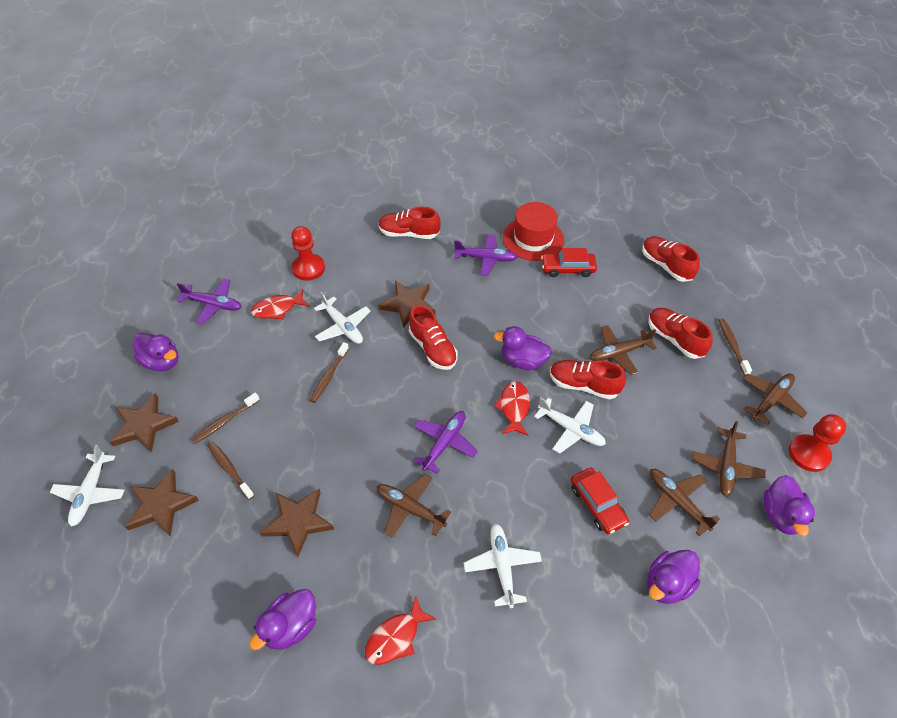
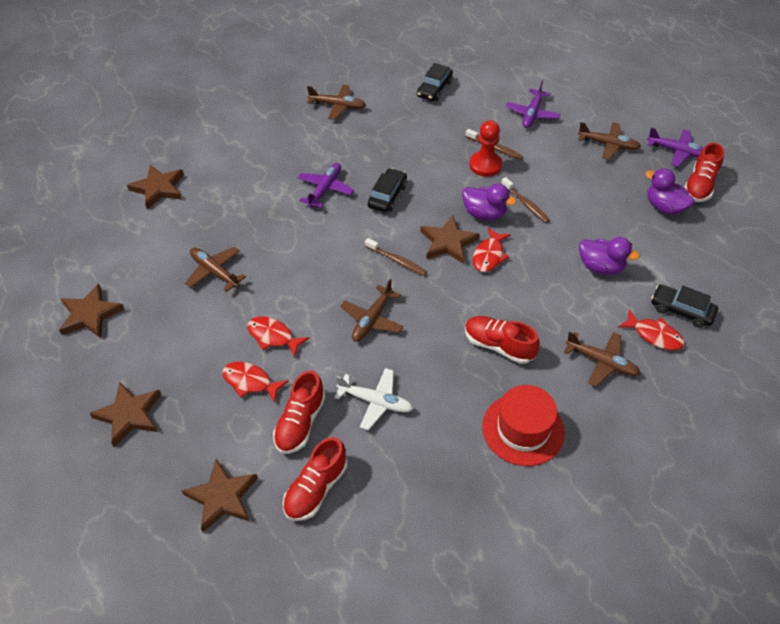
black car: none = 0 -> [368,168,407,213] [417,63,453,101] [651,284,718,328] = 3
brown star: [110,393,179,453] [125,469,199,537] [260,489,334,558] [378,281,436,328] = 4 -> [59,284,125,338] [90,382,161,447] [127,165,184,209] [182,459,258,532] [420,215,480,264] = 5
brown toothbrush: [191,393,260,444] [207,442,255,500] [310,342,349,403] [718,318,752,376] = 4 -> [365,238,427,276] [465,129,523,160] [501,177,550,223] = 3
purple duck: [133,333,179,371] [249,589,316,650] [494,326,552,370] [647,550,700,604] [763,475,815,536] = 5 -> [462,184,516,221] [579,237,640,275] [645,168,694,215] = 3
red car: [541,248,597,277] [571,468,629,534] = 2 -> none = 0
red fish: [251,289,309,320] [365,596,436,665] [494,381,530,435] = 3 -> [222,362,289,403] [247,317,309,357] [473,228,511,272] [618,309,685,350] = 4
red pawn: [291,226,325,281] [789,414,846,472] = 2 -> [469,121,502,177] = 1
red shoe: [378,207,441,239] [409,305,458,370] [550,360,626,399] [642,236,700,282] [648,308,712,359] = 5 -> [273,370,326,454] [283,437,347,521] [465,316,540,364] [684,142,724,202] = 4
white plane: [50,445,124,527] [314,292,370,344] [464,523,542,608] [534,398,606,454] = 4 -> [334,368,413,430] = 1

